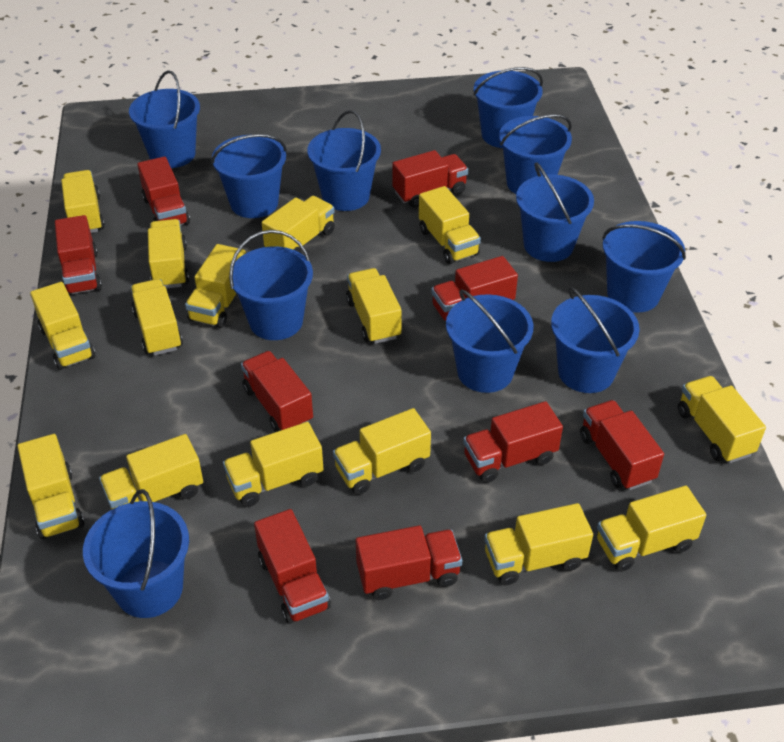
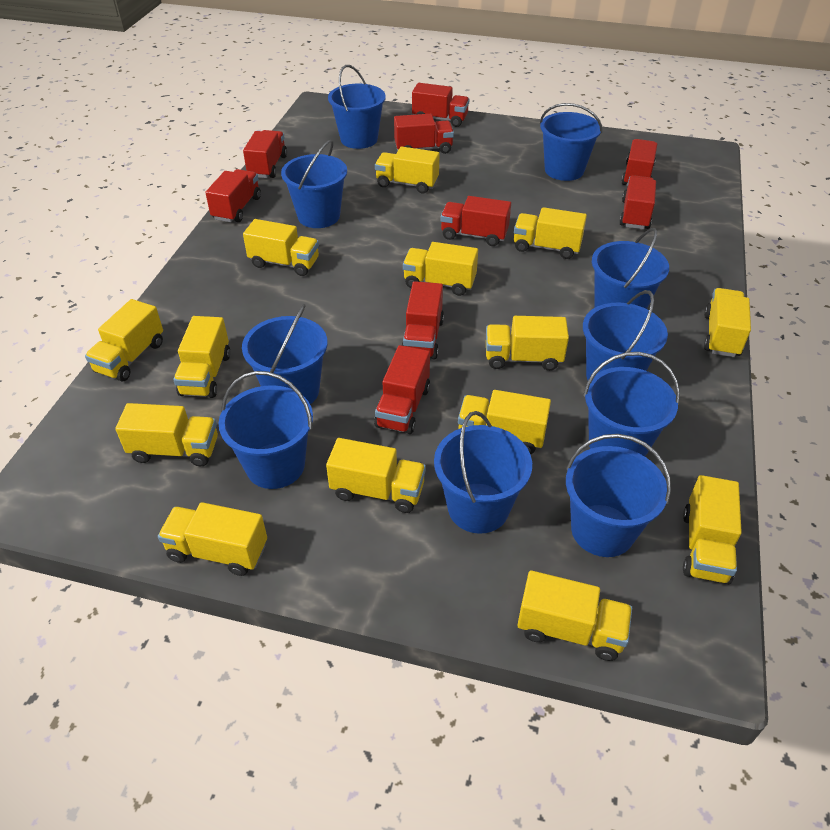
blue bucket: [83,489,189,618] [129,70,200,168] [211,134,287,218] [229,230,313,340] [307,110,381,211] [446,289,534,393] [473,67,543,148] [499,114,572,194] [516,162,594,262] [551,287,640,393] [602,221,686,313] = 11 -> [219,371,313,489] [242,304,327,404] [281,140,347,228] [328,65,386,149] [434,411,532,534] [540,103,603,181] [566,434,671,557] [583,290,668,380] [583,352,680,456] [592,228,669,309] = 10
yellow truck: [17,434,84,539] [30,282,95,370] [61,170,105,233] [99,434,203,510] [130,279,183,356] [148,219,189,288] [185,244,246,328] [223,422,324,507] [262,196,335,253] [333,408,431,495] [346,268,402,344] [419,186,481,264] [484,503,593,585] [597,486,706,572] [678,376,766,463] = 15 -> [85,299,163,382] [115,403,218,466] [158,502,267,576] [173,316,230,398] [243,219,319,276] [326,438,426,513] [375,147,440,193] [403,242,478,296] [458,390,551,454] [486,316,569,371] [514,207,587,259] [517,570,632,661] [683,475,742,584] [704,288,751,357] = 14

